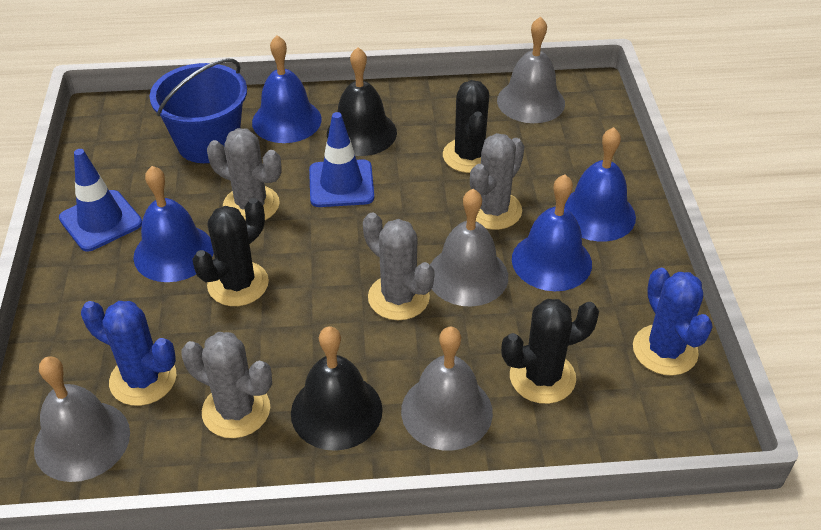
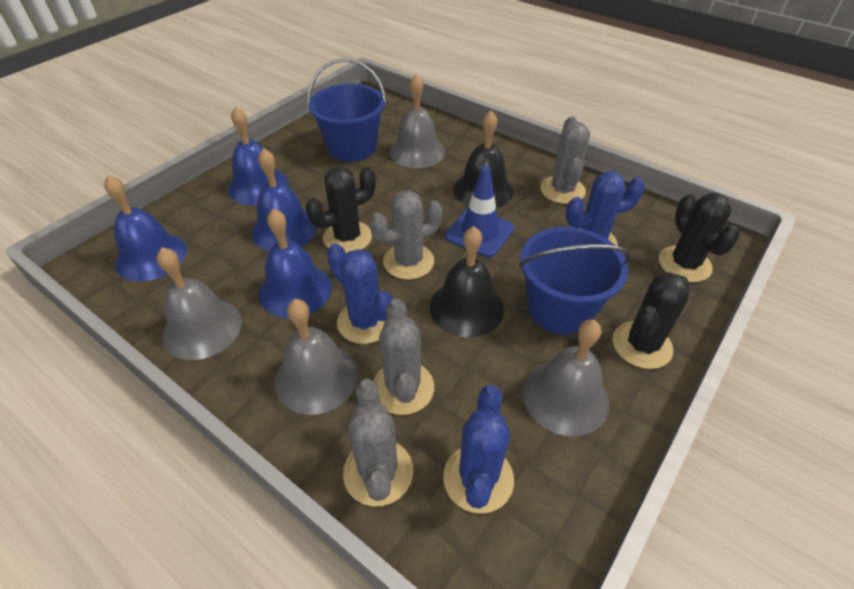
blue bucket: [150,59,247,163] = 1 -> [307,58,386,162] [519,227,631,334] = 2
blue cactus: [81,301,177,406] [633,268,713,376] = 2 -> [327,243,393,344] [443,385,514,514] [566,171,645,246] = 3
blue traffic cone: [59,149,142,252] [309,112,374,207] = 2 -> [445,166,514,257] = 1

